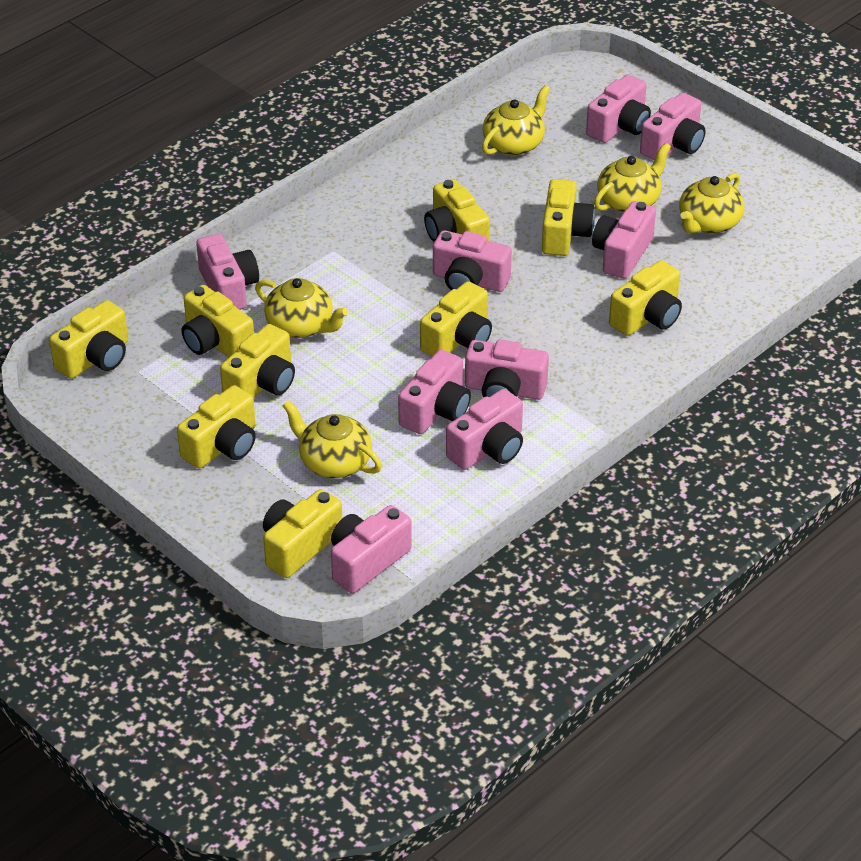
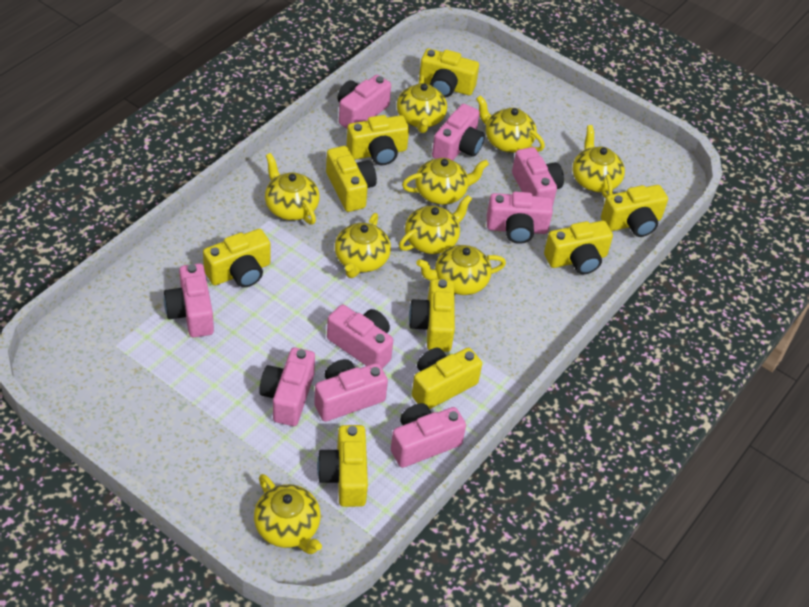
yellow teapot: [255,278,348,338] [282,400,382,478] [482,85,550,155] [594,143,671,212] [679,173,744,234] = 5 -> [254,474,322,554] [265,153,320,225] [335,213,391,278] [397,75,447,133] [399,195,472,254] [402,158,489,205] [416,245,506,295] [476,95,545,153] [572,125,625,199] = 9

